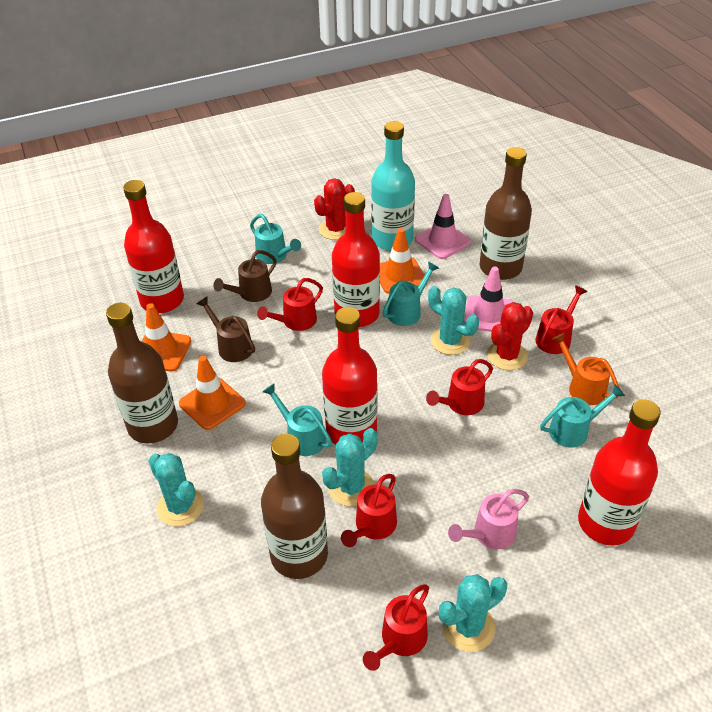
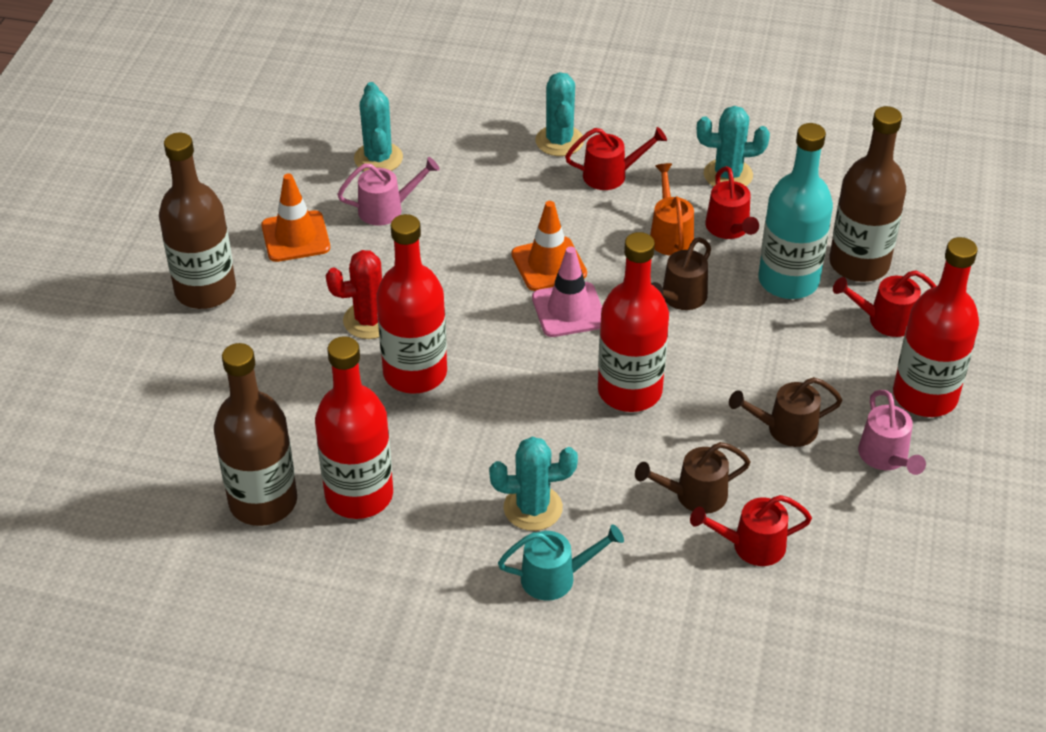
brown watering can: [197,296,255,362] [213,250,277,302] = 2 -> [635,442,750,514] [651,237,711,310] [729,377,842,447] = 3
orange traffic cone: [141,303,191,372] [179,356,246,430] [380,228,425,294] = 3 -> [261,173,330,262] [511,201,587,291] = 2
pink traffic cone: [415,194,471,259] [464,266,513,332] = 2 -> [532,247,602,337] = 1
pink watering can: [448,489,529,549] = 1 -> [337,157,440,226] [858,390,926,475] = 2
red cactus: [314,178,355,240] [487,302,533,370] = 2 -> [326,250,394,339] = 1
red watering can: [257,278,323,331] [341,474,397,547] [363,584,429,671] [426,359,493,415] [535,285,587,354] = 5 -> [565,127,667,190] [690,495,812,566] [705,166,759,239] [833,270,936,337] = 4
turquoise watering can: [250,214,301,264] [263,383,332,456] [383,261,439,326] [540,385,625,448] = 4 -> [498,524,624,601] = 1

